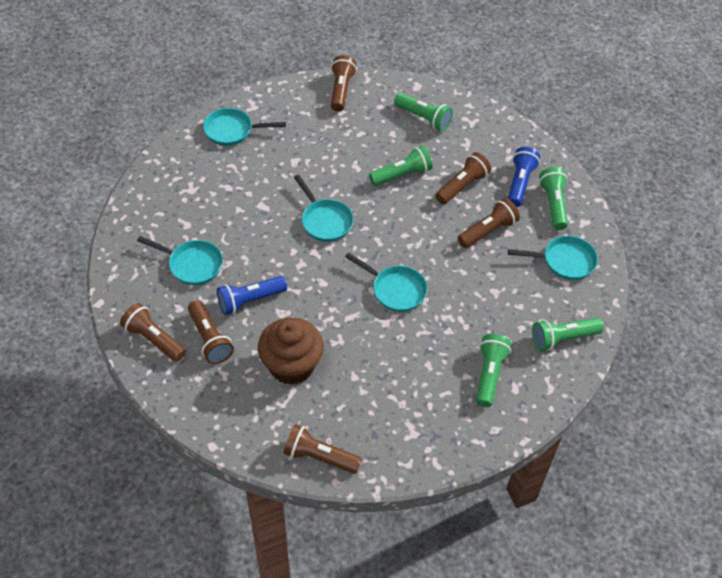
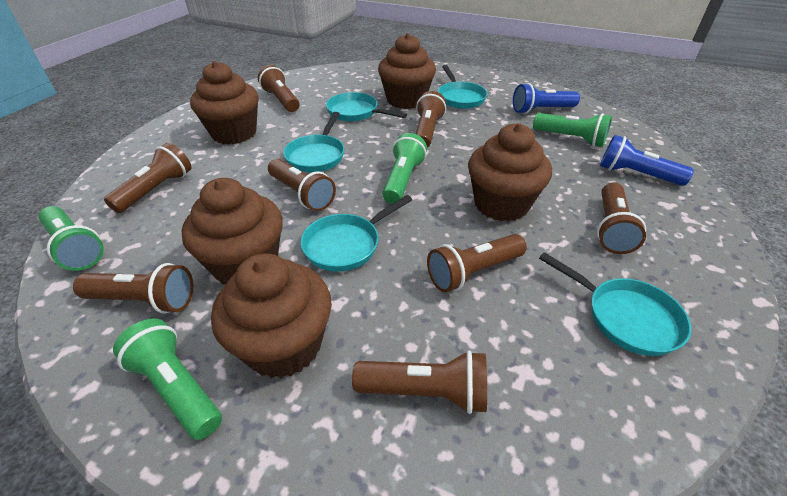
brown cupcake: [258,318,324,385] = 1 -> [182,178,283,284] [190,61,259,144] [211,254,332,378] [378,33,436,109] [468,123,552,222] = 5
brown flashlight: [120,303,186,362] [188,300,234,364] [283,424,362,474] [331,55,357,111] [435,152,491,204] [458,198,520,248] = 6 -> [73,263,193,314] [104,143,191,213] [258,65,299,112] [268,159,336,211] [352,350,487,414] [416,91,446,148] [427,234,527,292] [597,183,646,254] = 8
green flashlight: [369,146,433,186] [394,93,453,131] [476,334,511,407] [532,318,604,351] [539,167,568,230] = 5 -> [39,206,104,271] [113,318,222,440] [382,133,427,204] [533,113,612,147] = 4

